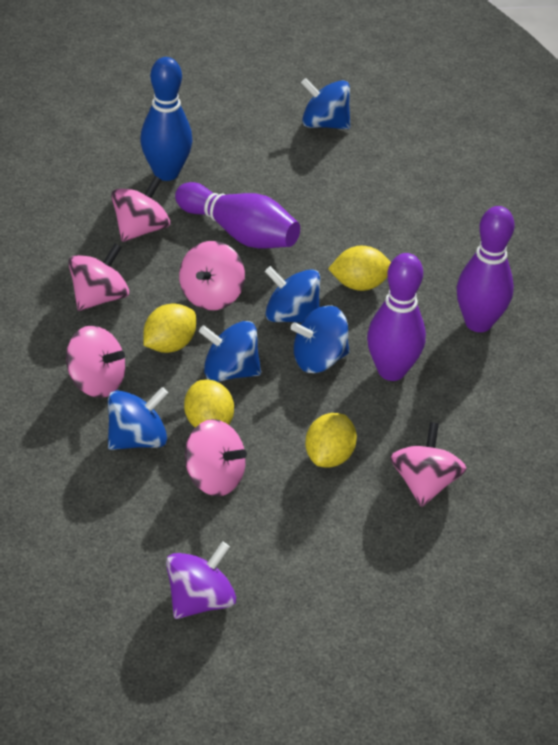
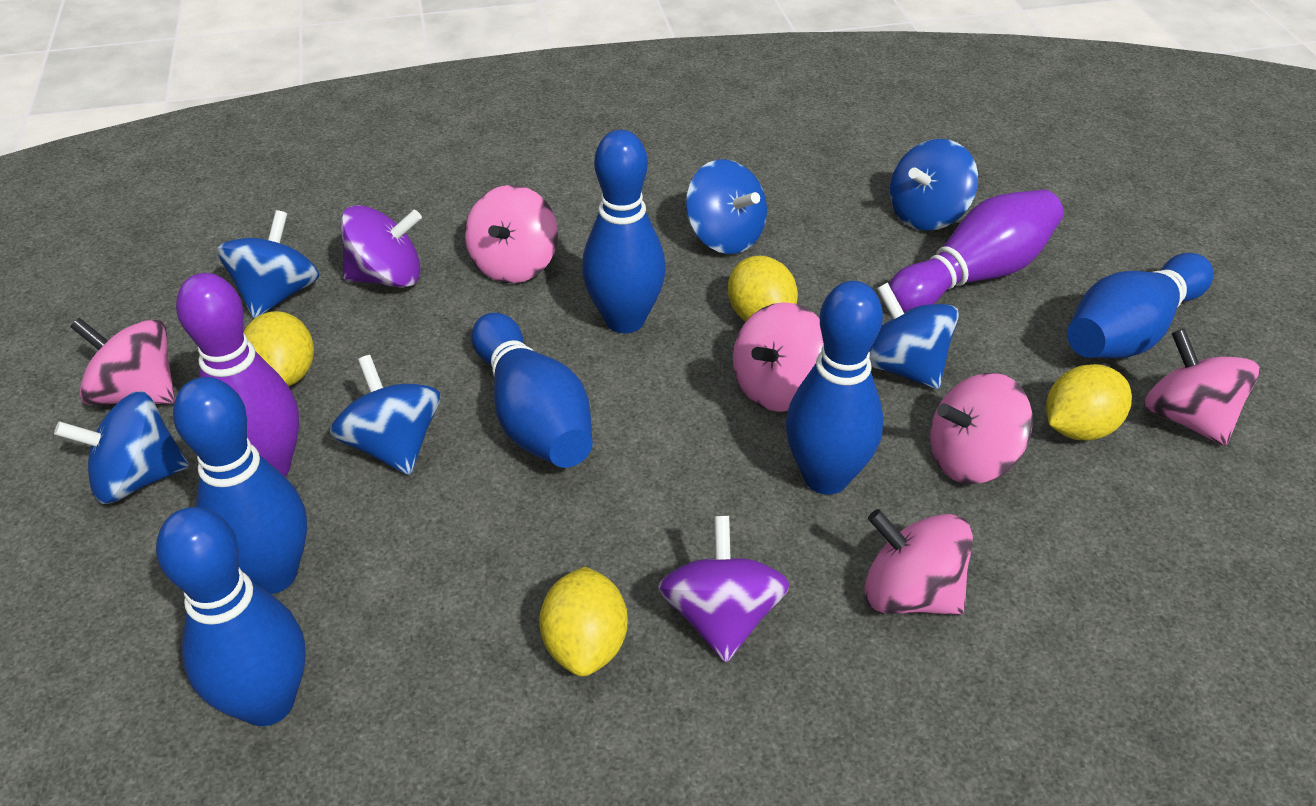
blue bowling pin: [140,57,192,181] = 1 -> [156,507,306,726] [173,377,307,594] [472,313,593,468] [582,130,666,333] [786,281,884,495] [1067,253,1213,358] = 6
blue spinning top: [108,387,168,450] [199,321,261,382] [265,266,320,323] [291,305,349,373] [301,78,350,129] = 5 -> [54,391,189,504] [217,210,319,319] [330,355,440,475] [685,159,767,254] [869,282,959,389] [890,139,978,231] = 6
purple bowling pin: [175,182,300,249] [367,253,426,381] [457,206,515,332] = 3 -> [176,273,299,477] [889,189,1064,312] = 2
purple spinning top: [166,541,236,619] = 1 -> [340,205,422,288] [658,516,790,662] = 2

